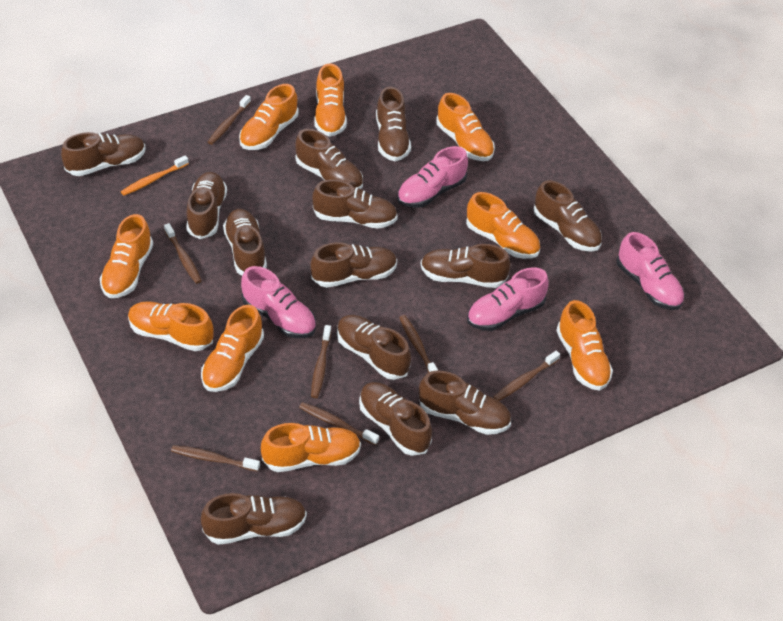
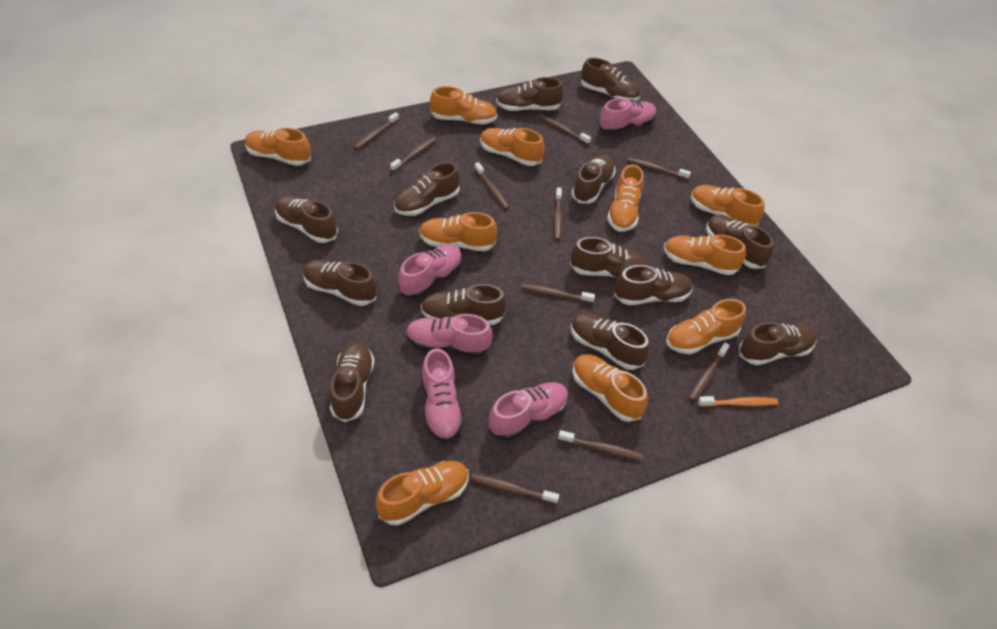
brown toothbrush: [164,223,202,284] [171,445,260,471] [208,95,251,145] [299,402,379,445] [311,325,331,398] [399,315,438,373] [494,351,560,401] = 7 -> [354,112,399,149] [390,137,436,172] [471,474,559,504] [474,162,509,209] [521,284,595,303] [539,115,591,145] [554,187,562,240] [558,430,643,460] [627,157,691,180] [689,343,730,402] = 10
orange shoe: [100,214,153,298] [128,301,214,351] [201,305,264,392] [239,84,298,150] [261,423,361,472] [314,63,347,137] [436,93,495,161] [466,192,540,259] [556,300,613,391] = 9 -> [245,128,311,166] [375,461,469,526] [419,212,497,251] [430,86,497,124] [480,128,545,166] [572,354,648,422] [607,165,644,232] [664,235,746,275] [666,299,746,355] [691,185,765,226] = 10
pink shoe: [241,266,316,338] [397,146,468,208] [467,267,549,331] [617,232,685,310] = 4 -> [398,244,462,299] [406,314,492,357] [421,348,463,443] [489,382,569,440] [599,98,657,134] = 5

